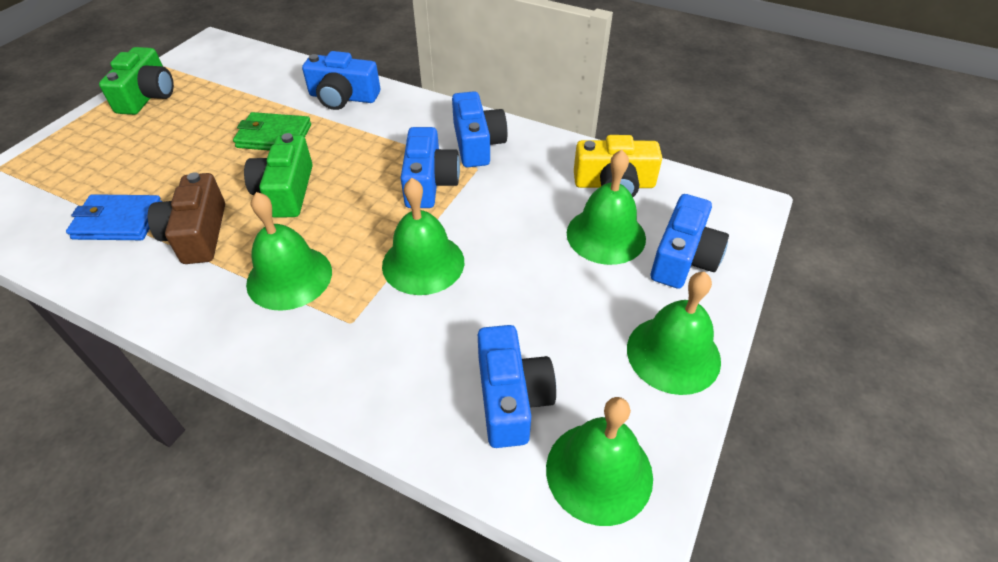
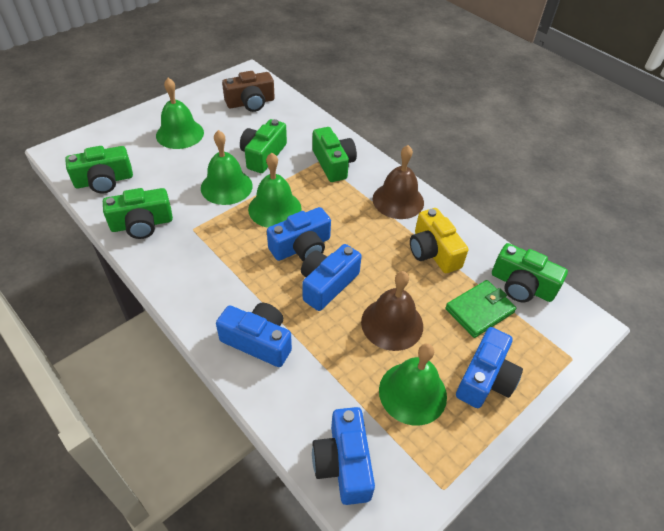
blue wallet: [66,194,162,240] = 1 -> none = 0
brown bell: none = 0 -> [361,271,423,351] [372,145,424,219] = 2
green bell: [246,192,332,311] [382,178,464,295] [546,397,653,526] [567,150,646,265] [627,272,721,395] = 5 -> [156,78,204,149] [201,130,253,205] [248,153,302,228] [379,344,447,425] = 4
green camera: [99,47,174,115] [244,133,313,218] = 2 -> [65,146,133,194] [103,188,173,239] [240,119,287,173] [312,127,357,182] [492,243,568,302] = 5

